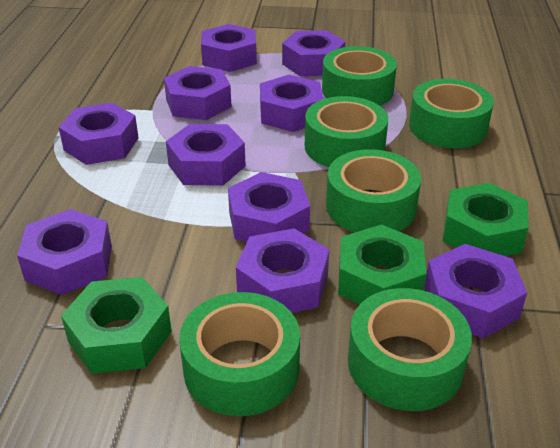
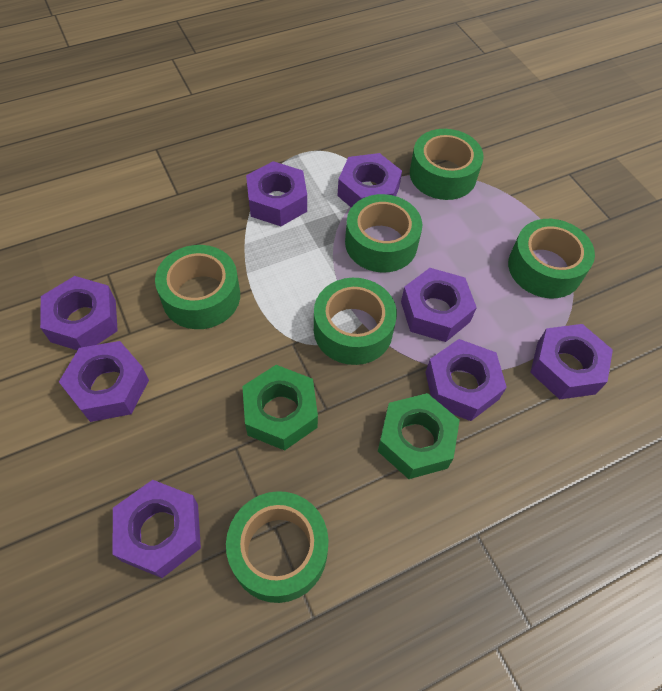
green nut: [61,277,172,374] [338,224,427,304] [443,183,529,256] = 3 -> [242,365,318,451] [378,393,460,479] = 2
purple nut: [17,209,112,295] [59,103,139,165] [164,66,231,120] [166,124,246,186] [201,24,257,72] [228,172,310,242] [236,228,329,313] [260,75,323,132] [282,30,345,76] [424,244,527,338] = 10 -> [40,276,118,350] [59,341,149,422] [113,480,201,578] [246,161,307,226] [338,153,402,208] [401,268,477,342] [425,339,507,421] [530,324,613,400] = 8

